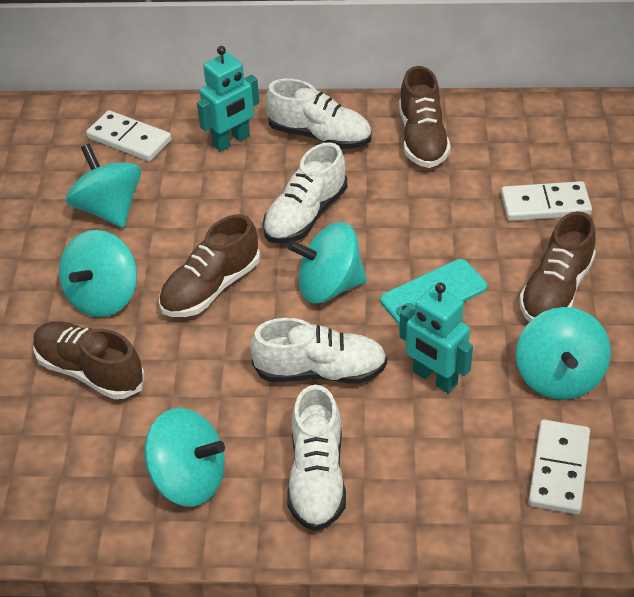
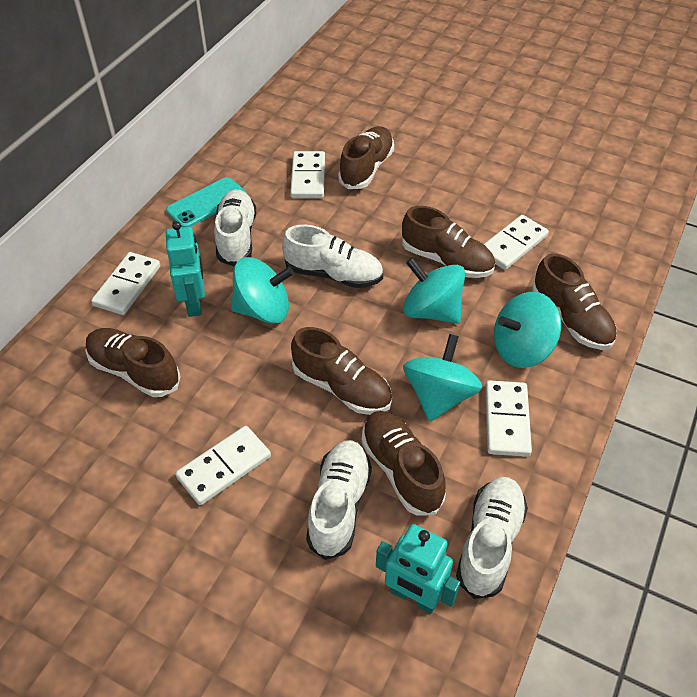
brown shoe: [33,321,145,399] [159,214,260,317] [399,66,451,168] [519,211,596,322] = 4 -> [85,328,181,397] [291,327,392,415] [338,126,394,189] [362,411,446,515] [402,206,495,278] [532,253,617,350] = 6
turquoise spinning top: [59,230,137,317] [66,144,141,228] [144,408,225,507] [287,222,367,303] [516,307,611,400] = 5 -> [231,257,294,324] [403,258,465,324] [403,334,482,421] [494,292,561,368] = 4
white domino: [86,110,172,161] [501,181,592,221] [528,420,590,515] = 3 -> [91,252,160,315] [175,426,271,505] [290,151,325,198] [484,215,549,270] [485,380,532,457] = 5

